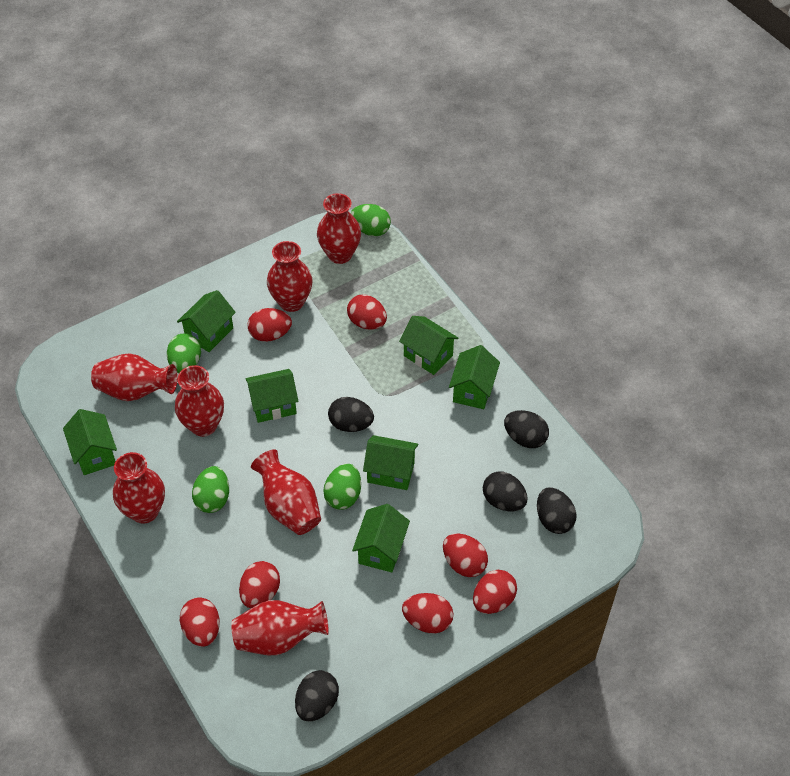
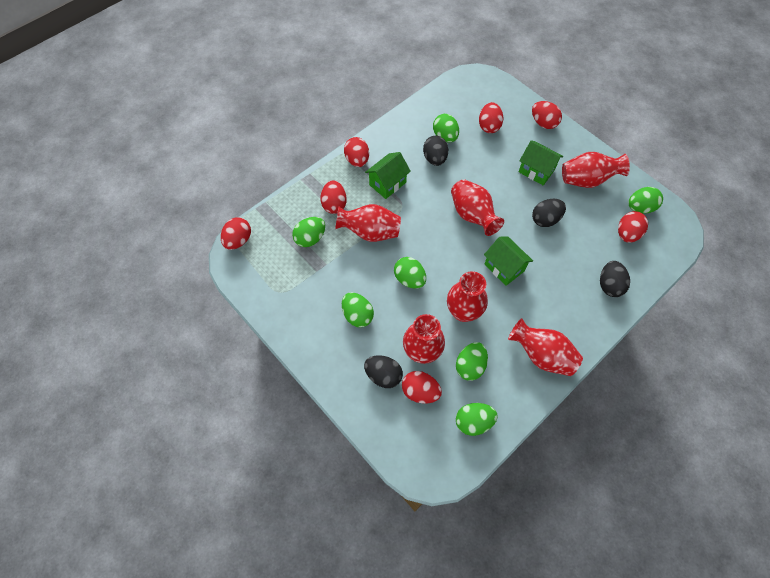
black egg: [295,670,339,722] [328,397,374,432] [483,471,528,511] [504,410,549,448] [537,488,576,534] = 5 -> [364,355,403,388] [423,136,448,166] [532,199,566,227] [600,261,630,297] = 4
green egg: [167,333,201,373] [192,466,229,513] [323,464,361,510] [351,204,391,236] = 4 -> [292,217,325,247] [342,292,374,328] [394,257,426,289] [433,114,459,142] [456,342,488,381] [456,403,498,436] [628,187,663,214] = 7
green house: [63,409,117,475] [177,290,236,352] [245,369,298,423] [352,504,410,572] [363,435,418,490] [399,316,459,375] [449,345,500,409] = 7 -> [365,152,411,199] [484,236,533,286] [518,140,563,185] = 3
red vase: [91,354,178,401] [113,452,165,523] [175,365,224,437] [231,600,329,655] [251,449,321,535] [267,241,312,312] [317,193,361,264] = 7 -> [335,204,401,242] [403,314,445,364] [447,271,488,322] [451,179,504,236] [508,318,583,376] [562,152,630,188] = 6

